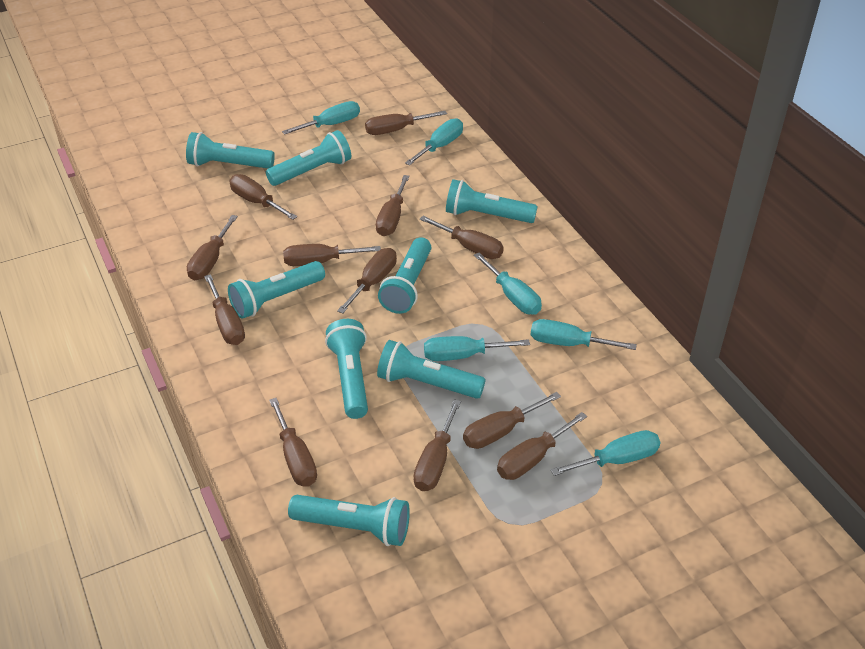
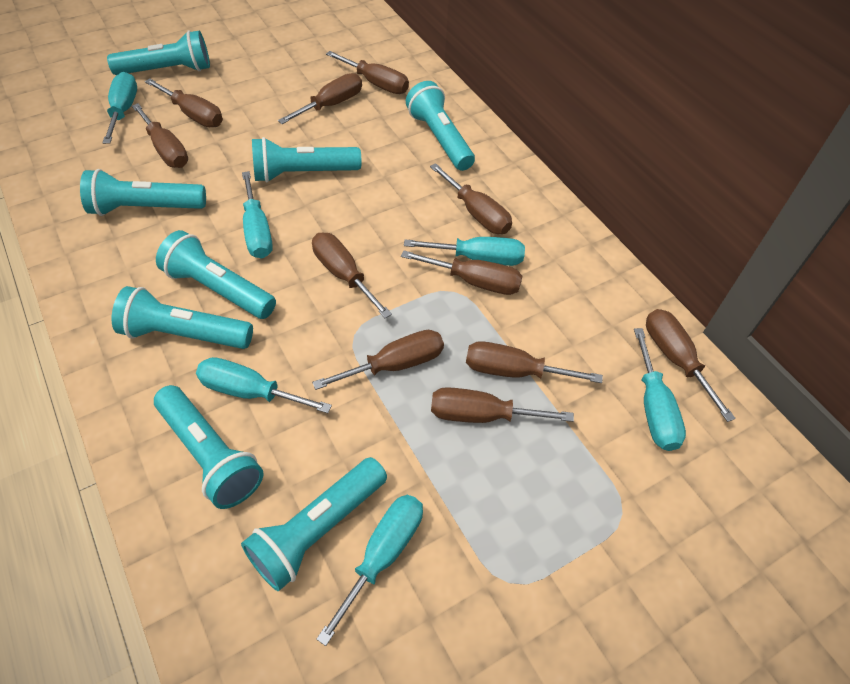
brown screwdriver: [187,215,238,280] [204,274,245,345] [229,174,297,220] [269,398,317,487] [283,244,381,266] [337,248,397,314] [365,111,447,135] [376,175,410,236] [413,399,461,491] [420,216,504,259] [463,392,561,449] [497,412,587,480] = 12 -> [132,103,188,168] [145,78,223,127] [278,73,362,124] [312,233,392,318] [312,330,444,390] [326,51,409,94] [401,250,522,295] [430,163,512,234] [431,387,574,423] [466,341,603,383] [646,309,736,422] = 11

